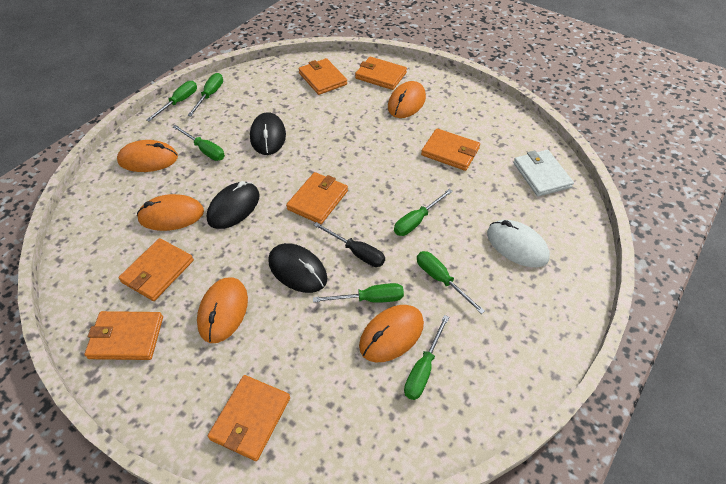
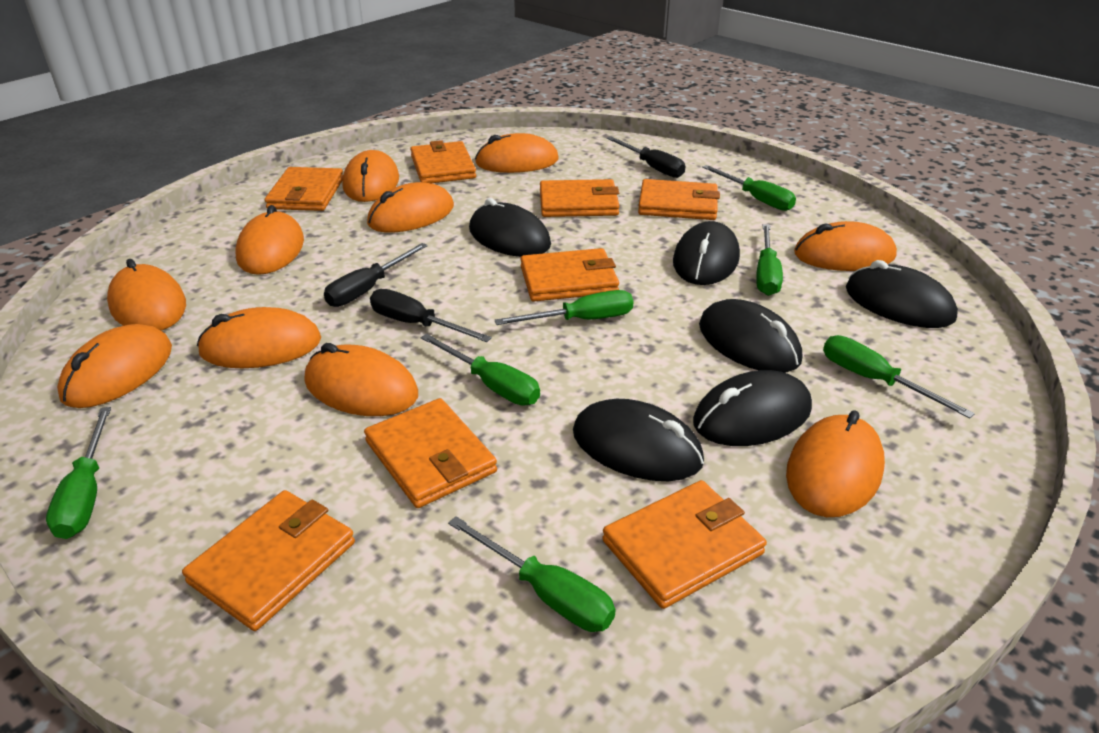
black mouse: [207,181,259,229] [250,112,286,155] [268,243,327,293] = 3 -> [469,198,551,257] [573,399,704,481] [673,221,740,285] [693,370,812,446] [699,299,802,373] [846,260,958,328] = 6
black screwdriver: [314,222,385,267] = 1 -> [324,243,428,307] [370,289,492,342] [607,137,685,178] = 3
orange mouse: [117,140,178,172] [137,194,204,231] [197,277,248,343] [359,305,424,362] [388,81,426,118] = 5 -> [57,324,172,408] [107,259,186,331] [197,307,321,368] [235,205,304,275] [305,343,418,416] [342,150,399,202] [367,182,454,233] [475,133,558,173] [786,410,885,517] [794,221,897,271] = 10
orange wallet: [84,311,163,360] [118,238,194,301] [208,375,290,461] [286,172,348,224] [298,58,347,95] [355,57,407,90] [421,128,480,171] = 7 -> [182,490,355,631] [265,167,343,211] [364,398,497,508] [410,140,476,183] [520,248,619,302] [540,179,620,217] [602,480,767,609] [638,179,720,220] = 8
white mouse: [487,220,550,267] = 1 -> none = 0
white wallet: [513,150,574,196] = 1 -> none = 0

